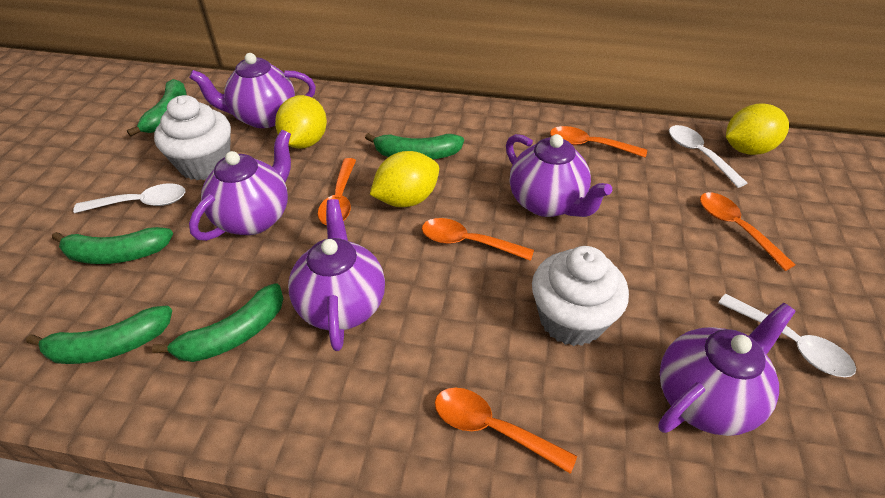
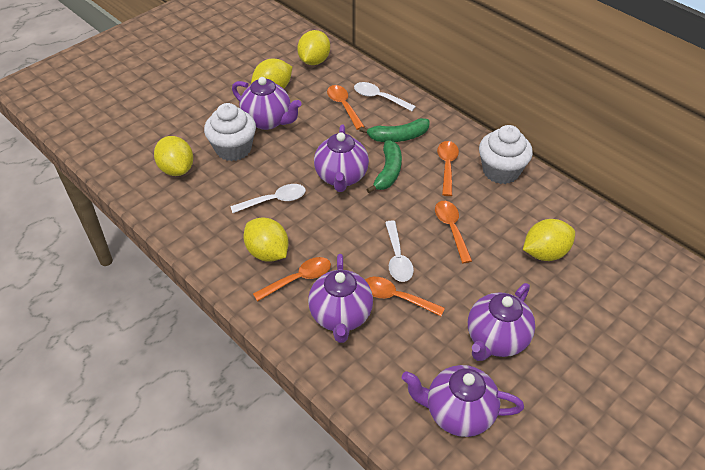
green banana: [26,305,172,364] [52,227,173,264] [127,79,187,136] [152,283,284,362] [365,133,464,159] = 5 -> [359,118,429,142] [366,140,402,193] = 2
yellow lemon: [275,95,327,148] [370,151,439,207] [726,103,789,155] = 3 -> [154,136,193,176] [243,217,289,262] [251,59,292,89] [297,30,330,65] [523,219,575,261] = 5

